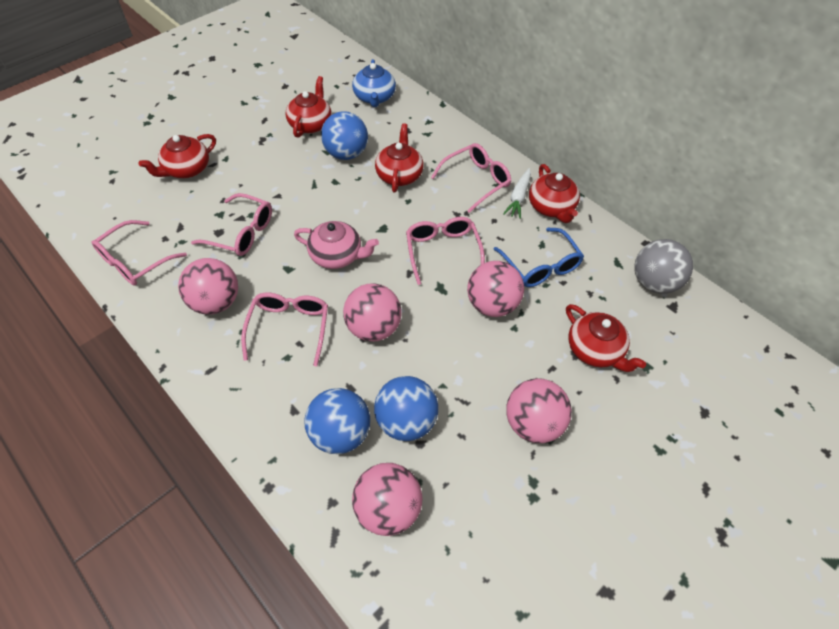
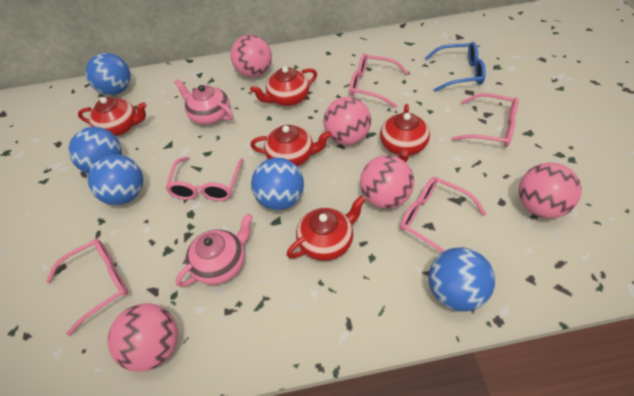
blue ball: [305,388,370,454] [321,111,368,160] [374,376,438,441] = 3 -> [69,127,122,174] [85,53,131,95] [88,154,144,205] [251,158,304,210] [429,247,495,312] = 5
blue teapot: [352,59,396,107] = 1 -> none = 0
grey ball: [634,239,693,294] = 1 -> none = 0
pink teapot: [294,221,379,269] = 1 -> [174,79,234,125] [175,213,253,287] = 2
white carrot: [503,168,531,219] = 1 -> none = 0

